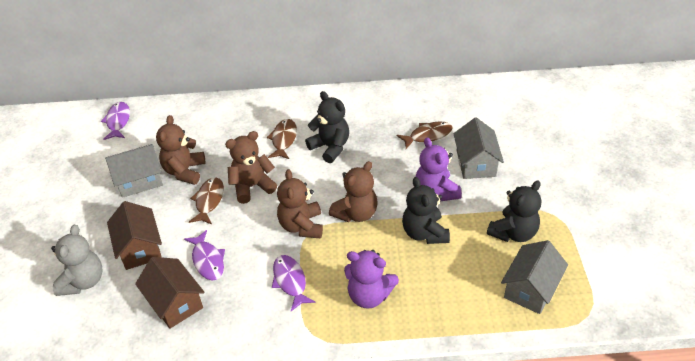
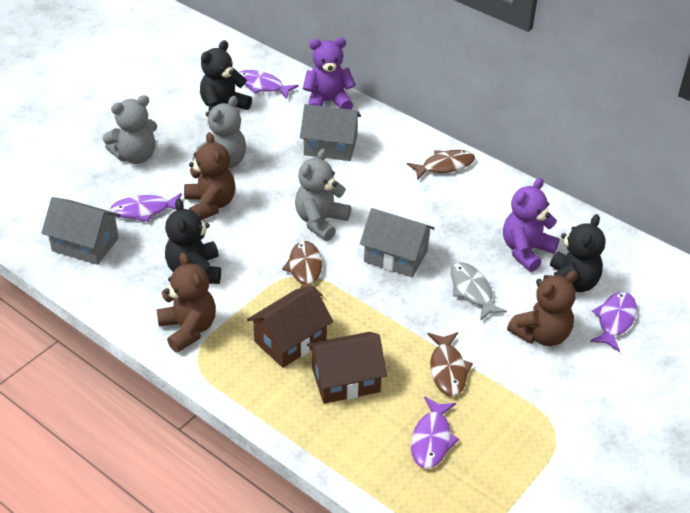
brown teddy bear: [156,115,205,185] [225,131,277,204] [277,169,323,238] [329,161,378,222] = 4 -> [156,253,216,353] [184,132,235,220] [507,271,578,346] = 3
grey fish: none = 0 -> [451,262,507,321] = 1
grey teddy bear: [51,225,102,296] = 1 -> [103,95,157,164] [192,96,246,168] [295,149,351,241] = 3
purple fish: [101,102,130,140] [184,230,225,280] [272,255,316,311] = 3 -> [110,193,181,222] [239,70,299,99] [411,396,459,468] [590,292,637,352] = 4

